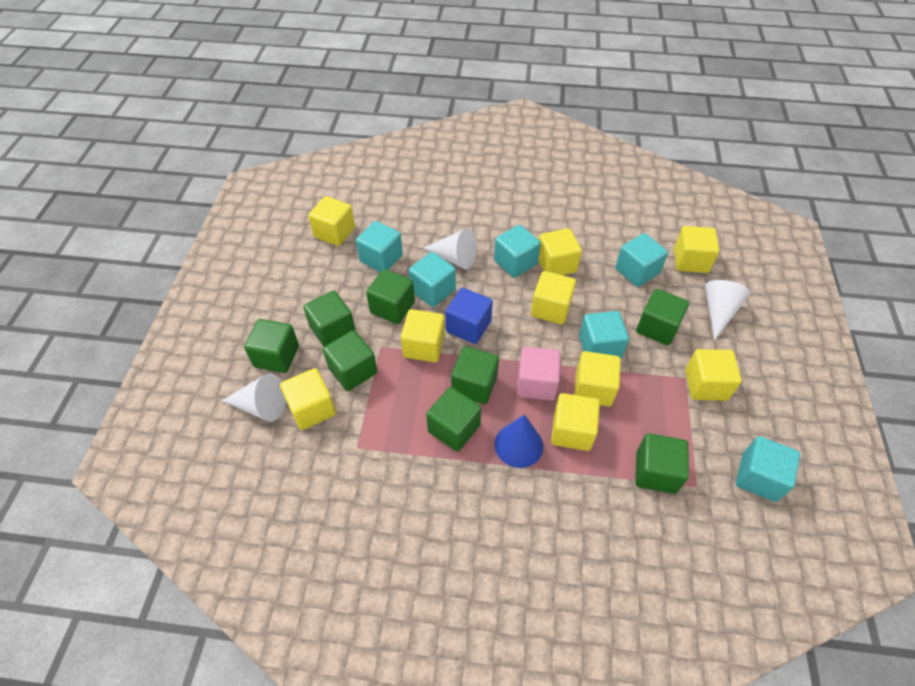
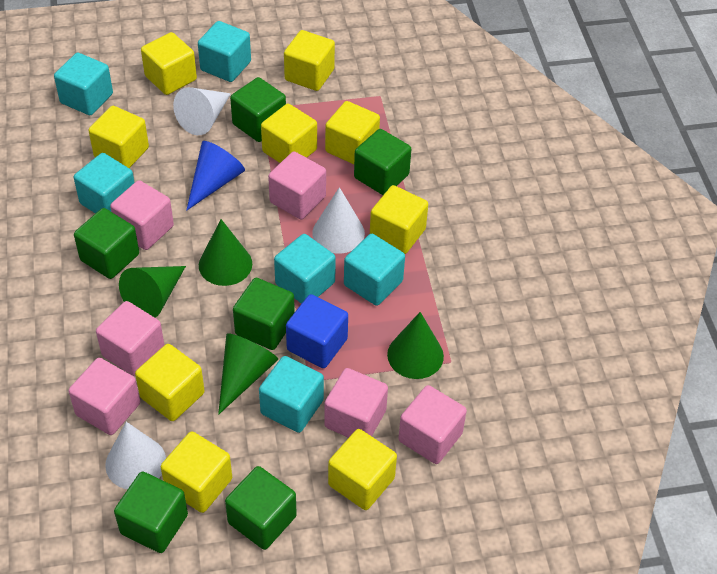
green cone: none = 0 -> [119,266,186,317] [199,219,252,286] [218,333,278,415] [387,312,444,379] = 4
green cube: [244,319,299,373] [303,290,356,347] [323,330,377,391] [366,269,415,324] [426,387,481,451] [451,346,499,404] [635,433,689,494] [636,289,689,345] = 8 -> [74,208,139,279] [114,472,188,553] [225,466,297,550] [230,77,286,142] [233,278,295,350] [354,129,411,195] = 6
pink cube: [517,347,561,401] = 1 -> [69,358,140,435] [96,301,164,376] [110,180,174,250] [268,152,326,219] [324,368,388,438] [398,385,467,464] = 6

